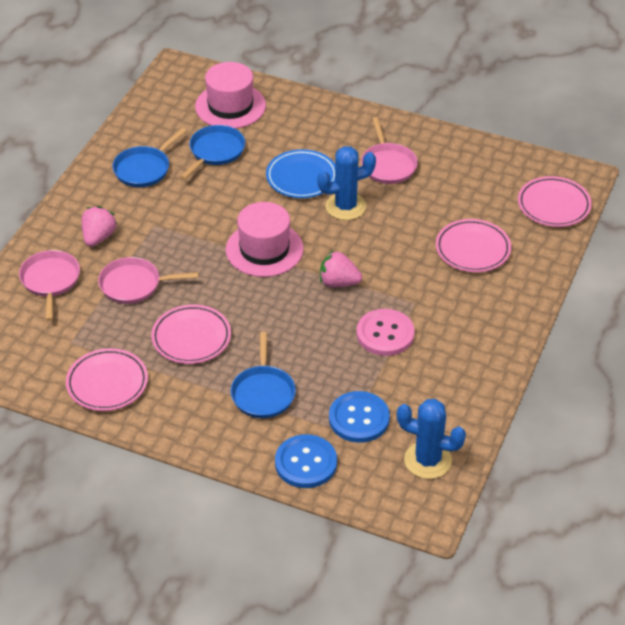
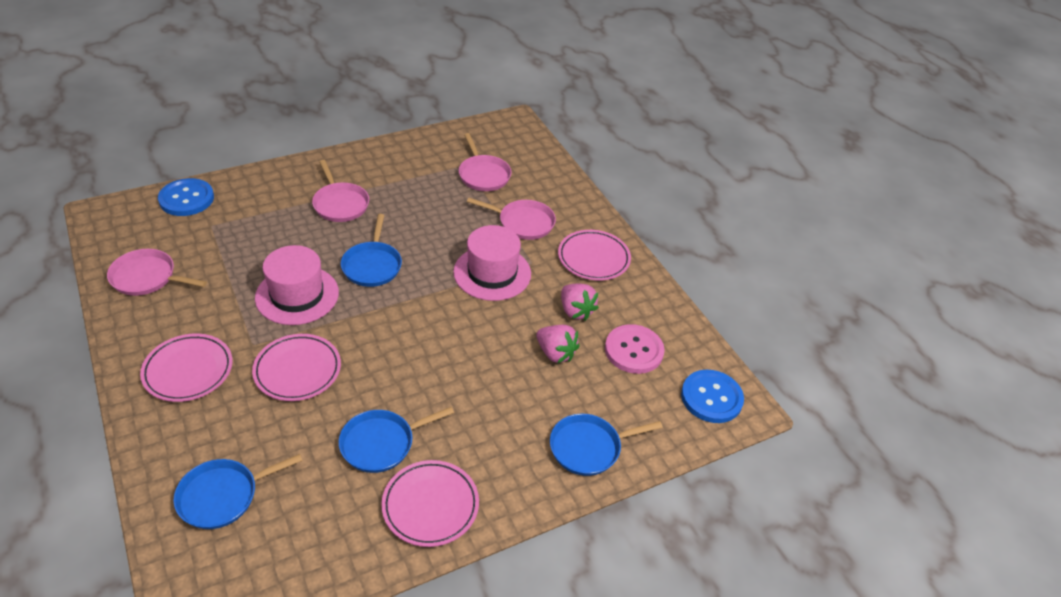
blue cactus: [317,146,376,220] [397,399,466,479] = 2 -> none = 0
blue pan: [112,128,186,187] [180,125,245,180] [231,332,296,418] = 3 -> [173,454,303,529] [339,407,454,473] [341,214,402,287] [550,414,663,476] = 4
blue plate: [266,149,335,198] = 1 -> none = 0
pink pan: [19,250,80,321] [98,257,199,304] [361,117,418,184] = 3 -> [107,249,207,296] [312,160,369,222] [459,133,512,191] [467,198,556,240] = 4

